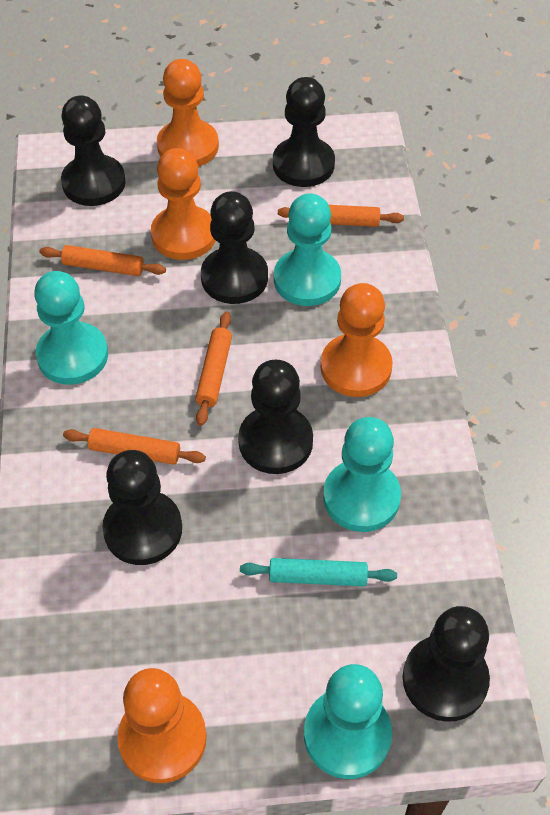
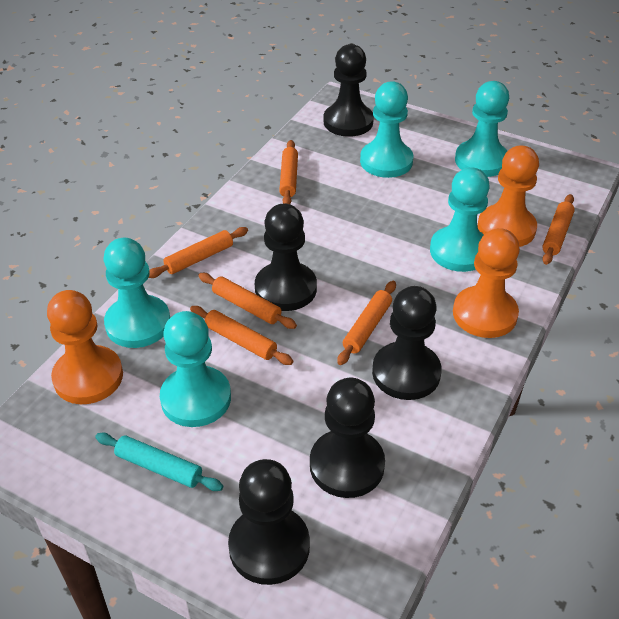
black pawn: [61,95,126,206] [102,450,182,565] [201,191,268,304] [238,360,313,474] [273,77,335,187] [403,606,490,722] = 6 -> [228,459,310,585] [255,204,317,311] [310,378,385,498] [324,44,374,137] [372,286,442,400] = 5
orange pawn: [117,668,207,783] [151,148,216,260] [157,59,219,167] [320,283,393,397] = 4 -> [47,290,123,404] [453,228,520,338] [478,145,539,247] = 3
orange rolling pin: [39,245,166,276] [63,428,206,465] [195,312,232,426] [278,205,404,227] = 4 -> [149,227,248,278] [190,306,293,365] [198,273,297,329] [279,140,298,204] [337,281,396,365] [542,194,575,265] = 6
turquoise pawn: [34,271,108,385] [274,193,341,306] [304,664,392,779] [323,417,401,532] = 4 -> [104,238,170,348] [160,311,231,427] [360,81,413,178] [430,167,490,272] [455,81,509,177] = 5

